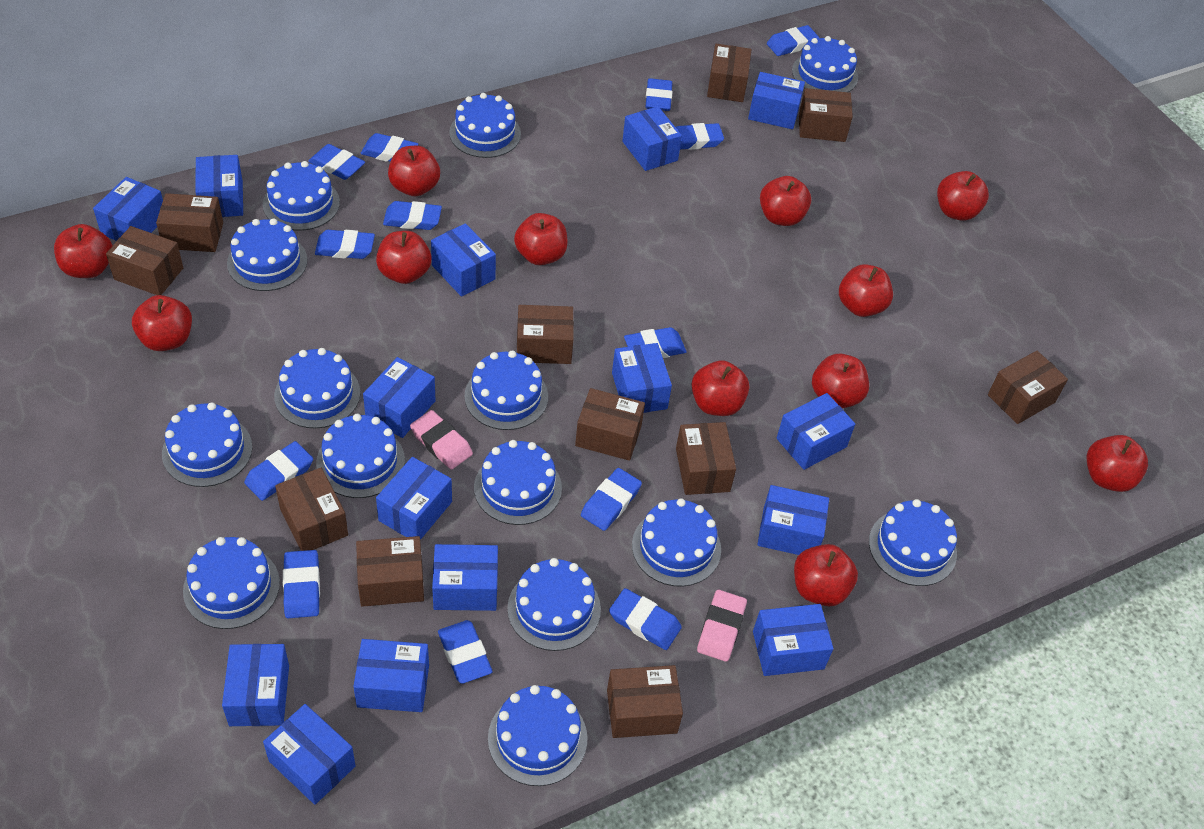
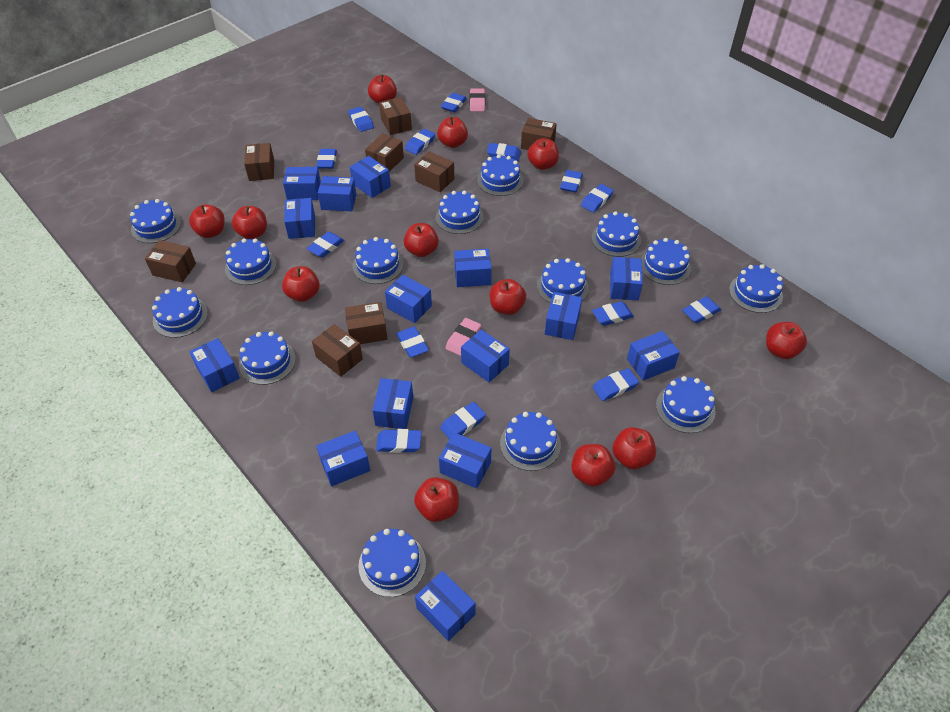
blue eraser: [244,441,313,501] [283,550,320,618] [308,144,365,180] [315,230,375,259] [361,133,418,162] [383,201,442,230] [438,620,492,684] [581,468,642,531] [609,588,682,650] [624,327,686,358] [646,78,673,111] [676,123,724,150] [767,25,819,56] = 13 -> [306,232,344,258] [316,149,337,169] [348,107,374,132] [376,429,422,453] [396,327,429,358] [405,129,435,155] [440,402,486,439] [441,93,467,112] [487,143,521,161] [560,170,583,193] [581,184,614,213] [592,301,634,326] [593,368,639,401] [682,296,721,323] = 14
brown box: [106,226,183,295] [156,193,223,252] [275,468,348,551] [356,536,424,607] [517,305,574,364] [575,388,645,461] [607,665,683,738] [676,422,736,495] [707,44,751,102] [799,88,853,142] [988,351,1068,424] = 11 -> [145,240,196,282] [244,143,274,181] [312,324,363,377] [345,302,387,344] [365,133,404,172] [379,97,412,135] [414,151,454,192] [521,118,557,150] = 8

